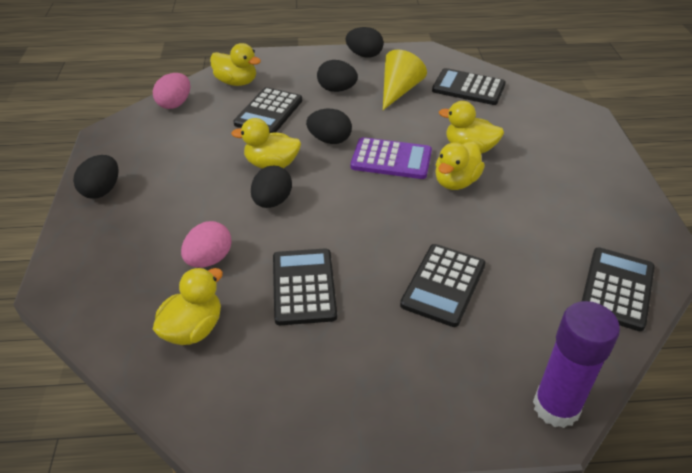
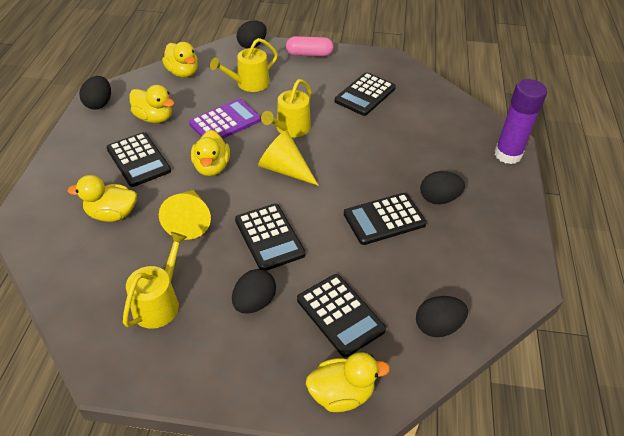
pink capsule: none = 0 -> [286,36,334,57] = 1
pink egg: [153,73,190,109] [181,221,232,268] = 2 -> none = 0
yellow cone: [383,50,427,110] = 1 -> [159,190,211,240] [258,130,319,186] = 2
yellow watering can: none = 0 -> [123,232,187,329] [210,38,278,92] [261,79,312,137] = 3

